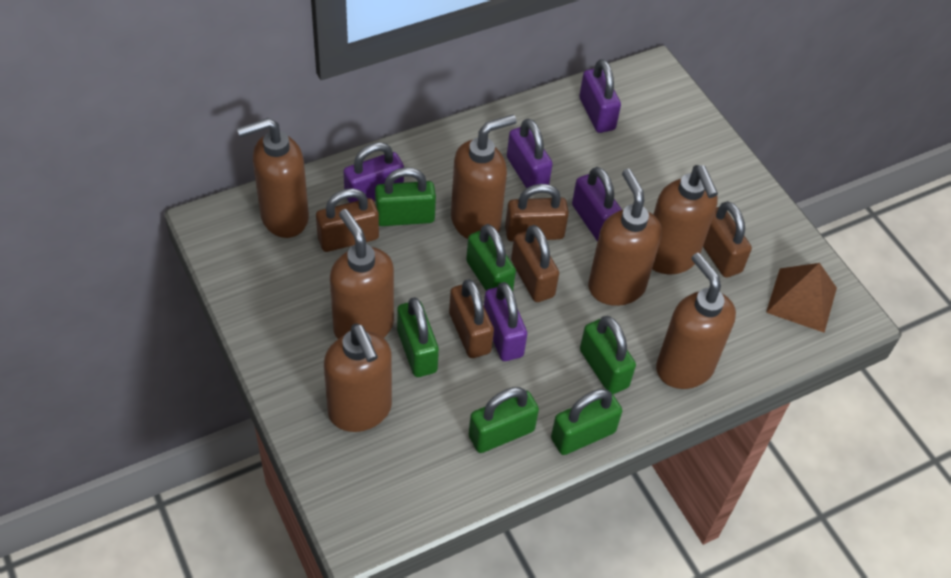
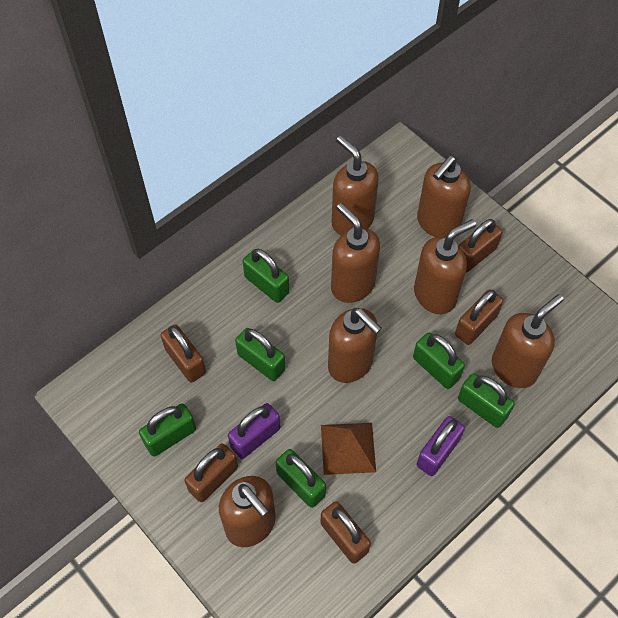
purple padlock: [343,142,404,203] [484,282,527,361] [507,118,553,188] [572,167,622,241] [579,59,621,133] = 5 -> [228,403,280,459] [416,416,465,476] = 2

